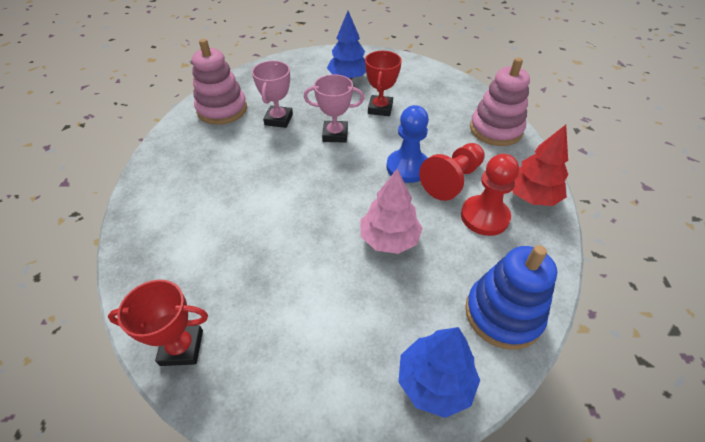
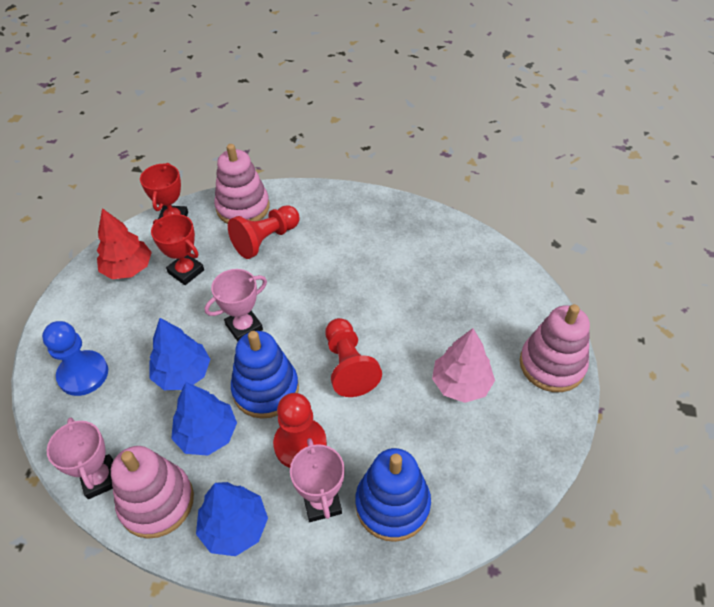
blue stacking toy: [465,245,557,350] = 1 -> [231,331,299,419] [355,448,431,542] = 2
blue tree: [327,11,366,80] [399,327,480,418] = 2 -> [149,318,210,390] [171,382,237,456] [196,482,268,556] = 3
pink stacking toy: [192,39,247,125] [470,57,530,146] = 2 -> [111,446,194,539] [214,144,270,224] [520,304,590,392] = 3
pink trophy: [252,61,293,128] [304,74,364,143] = 2 -> [47,418,113,499] [205,269,267,342] [290,438,345,522] = 3
red pawn: [419,143,485,201] [461,154,519,236] = 2 -> [228,205,300,259] [273,393,327,468] [325,318,382,397] = 3

